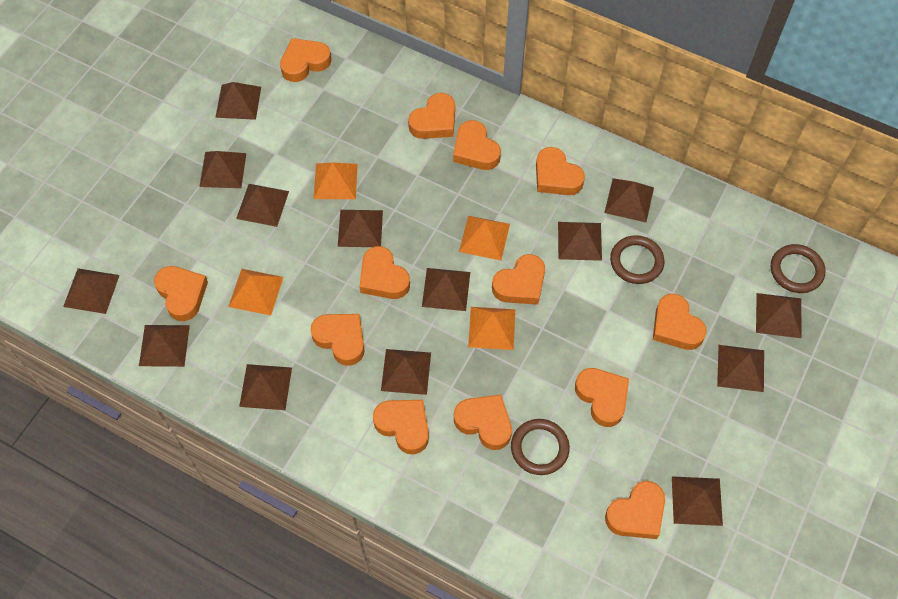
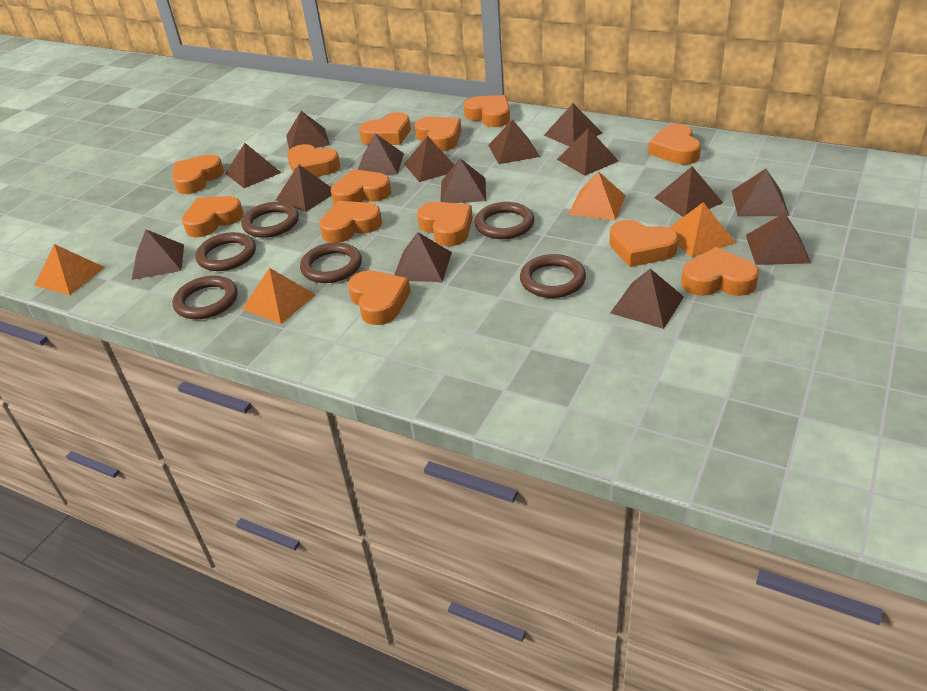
brown pyramid: [63,268,120,314] [139,325,190,367] [200,151,246,188] [215,82,261,120] [236,184,289,227] [239,364,292,410] [338,210,383,247] [381,349,431,395] [422,268,470,311] [558,222,602,261] [604,178,654,222] [672,477,723,526] [717,345,764,392] [756,293,801,338] = 14 -> [132,229,184,280] [225,143,281,188] [276,165,332,212] [286,111,330,150] [358,133,404,175] [394,232,452,282] [404,136,454,182] [440,158,486,203] [488,119,540,164] [544,103,602,147] [557,128,619,176] [610,269,684,329] [654,166,723,217] [732,169,789,216] [746,213,811,265] = 15
brown ring: [511,419,570,475] [610,235,665,284] [771,244,826,293] = 3 -> [173,276,238,319] [195,232,256,271] [242,202,299,238] [300,242,362,283] [475,202,534,239] [520,254,586,298] = 6

